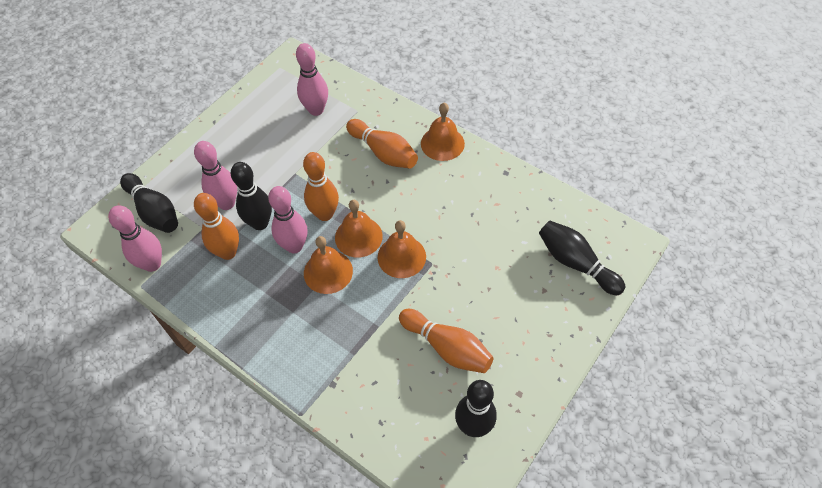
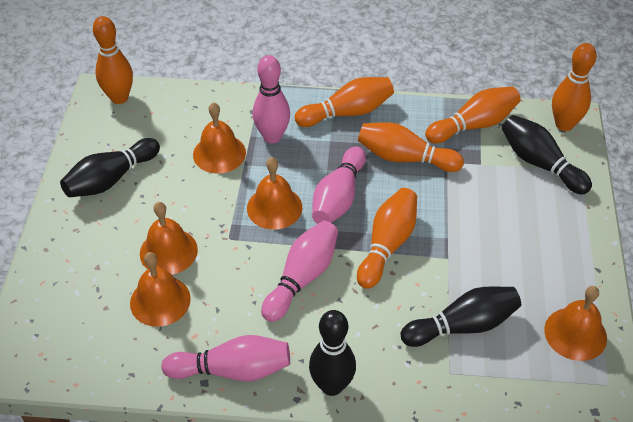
orange bell: [304,236,353,294] [335,200,383,257] [378,220,426,278] [421,103,465,161] = 4 -> [130,252,191,327] [140,202,198,274] [193,102,246,174] [247,157,302,230] [544,286,607,361] = 5
orange bowling pin: [194,193,239,260] [303,152,339,221] [346,119,418,169] [399,309,494,373] = 4 -> [93,16,133,104] [295,77,394,127] [357,188,417,289] [358,122,464,172] [425,86,521,144] [552,43,597,131] = 6

